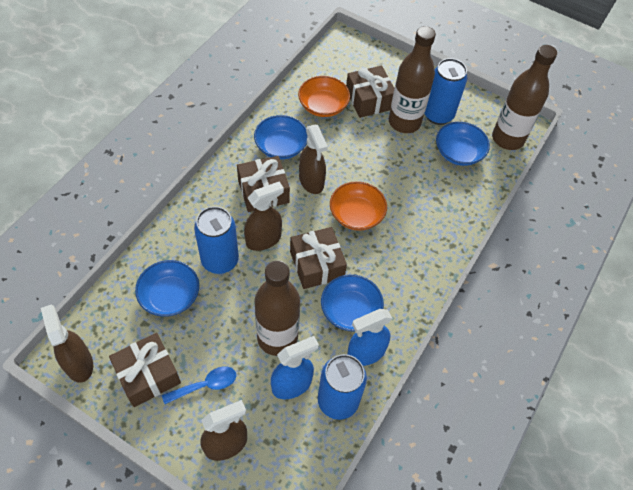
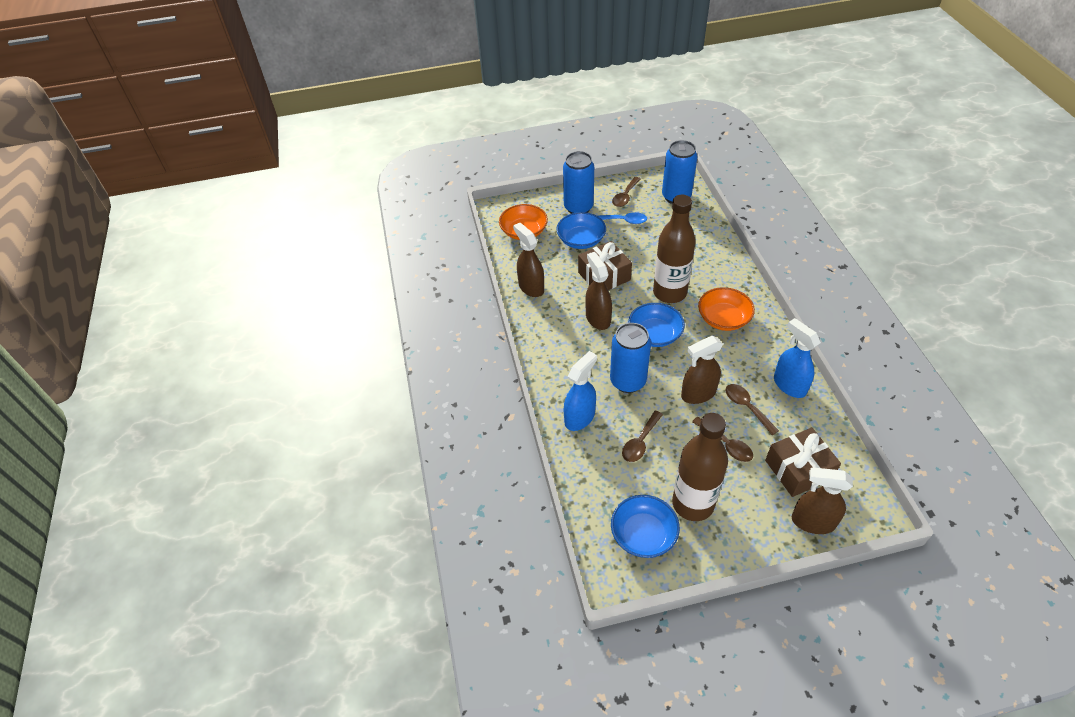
blue bowl: [135,260,199,317] [254,115,308,159] [321,274,384,332] [436,122,490,166] = 4 -> [556,212,606,249] [611,495,680,558] [628,303,685,347] = 3
brown bottle: [255,260,300,356] [389,26,436,133] [492,45,557,150] = 3 -> [653,195,696,303] [672,413,728,521] = 2
brown gift: [109,333,181,407] [237,156,290,212] [290,227,347,289] [346,66,394,118] = 4 -> [578,241,632,290] [765,427,841,497] = 2
brown spoon: none = 0 -> [612,177,640,207] [622,410,663,462] [692,417,753,462] [725,384,779,435] = 4

